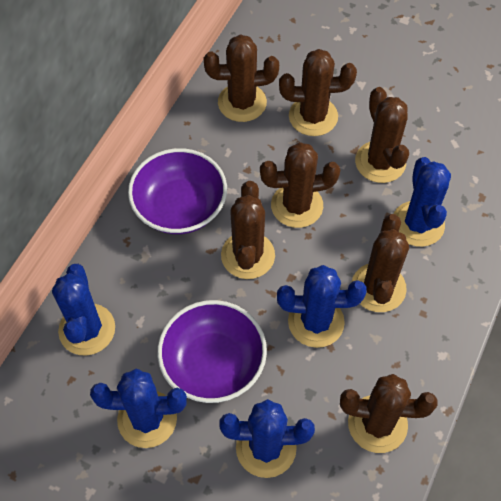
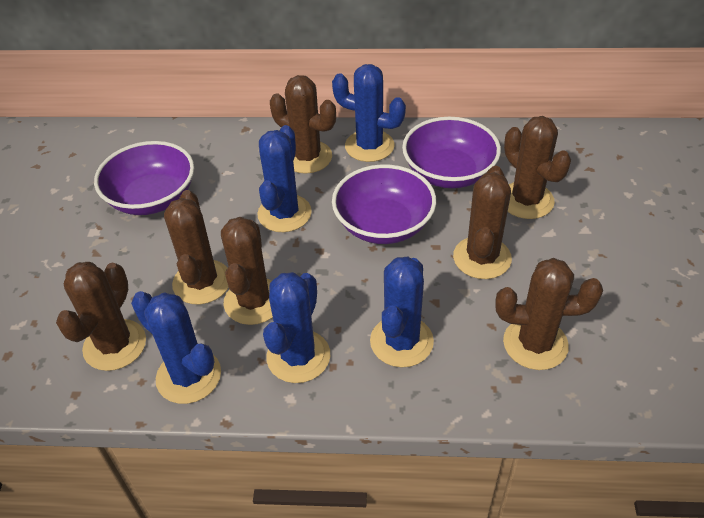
purple bowl: [128,148,227,234] [157,300,267,403] = 2 -> [94,141,194,215] [332,164,436,244] [402,117,501,188] = 3

